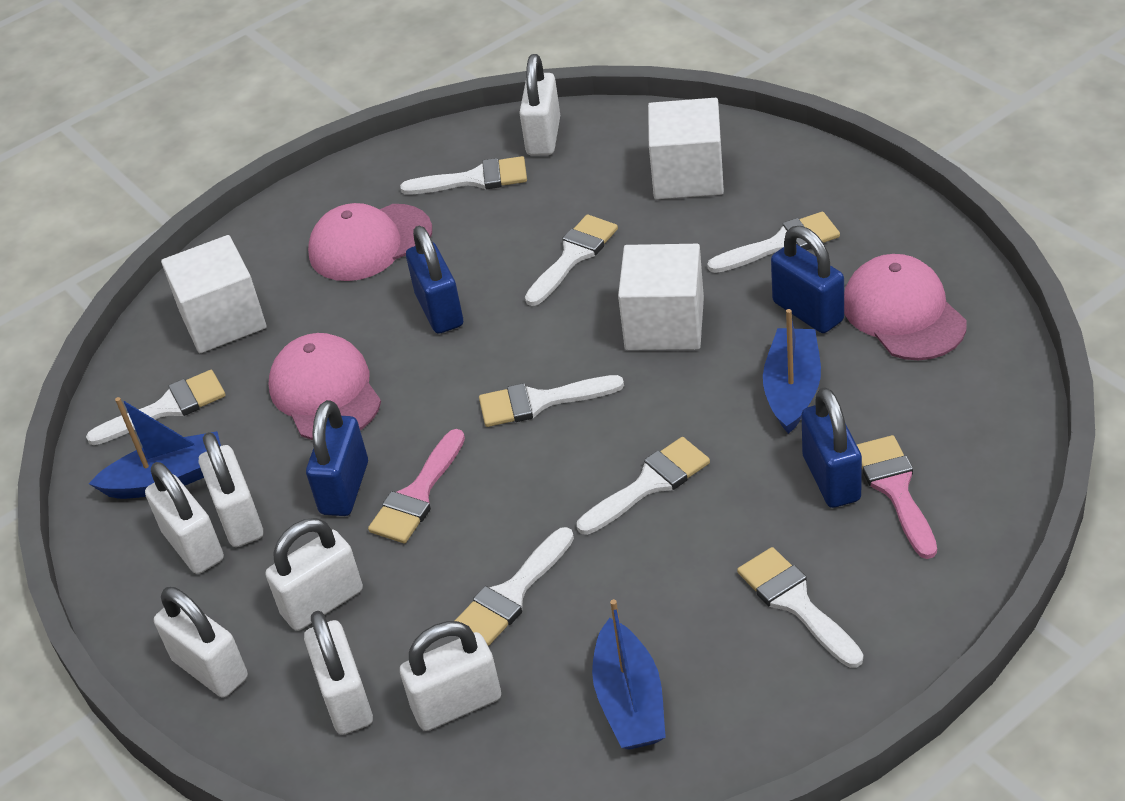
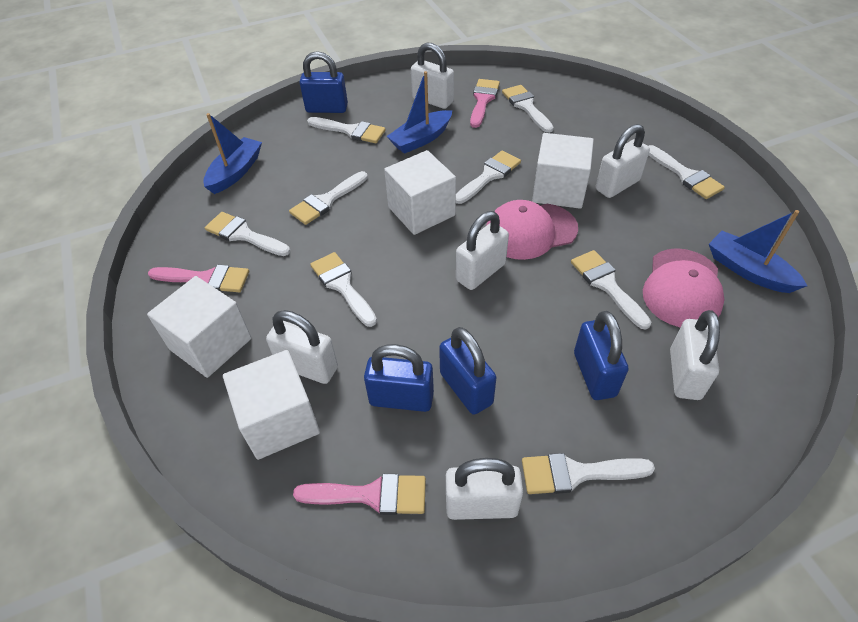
pink brush: [368,429,465,543] [857,435,937,559] = 2 -> [148,265,249,292] [293,474,426,515] [470,79,500,128] = 3
pink cap: [269,333,381,440] [308,203,432,281] [844,254,967,360] = 3 -> [486,200,578,260] [643,248,724,327] = 2
white brush: [86,370,226,445] [400,156,527,194] [455,527,574,646] [479,375,624,427] [525,215,618,306] [577,437,710,535] [707,212,840,273] [737,547,863,668] = 8 -> [205,212,290,256] [289,171,368,225] [307,117,386,143] [310,252,377,327] [456,151,521,204] [502,85,554,133] [522,453,655,494] [571,250,651,330] [648,145,725,199] = 9
white cube: [161,235,267,353] [618,244,704,350] [648,98,724,199] = 3 -> [147,276,251,378] [223,350,320,460] [384,150,456,235] [532,133,594,209] = 4
white padlock: [145,462,224,574] [154,587,248,698] [199,432,263,547] [266,518,363,631] [304,611,373,735] [400,621,501,731] [519,54,560,156] = 7 -> [266,310,338,384] [411,43,454,109] [446,458,523,520] [456,211,509,290] [596,124,650,198] [670,310,720,400] = 6

